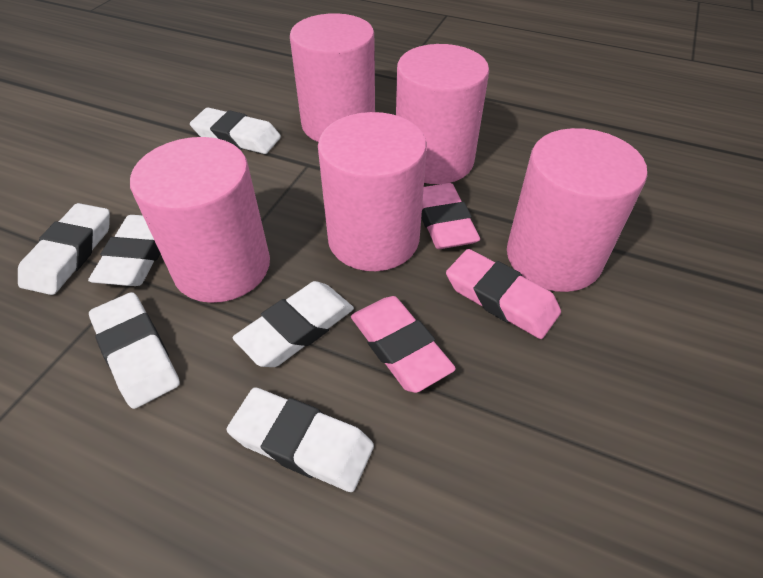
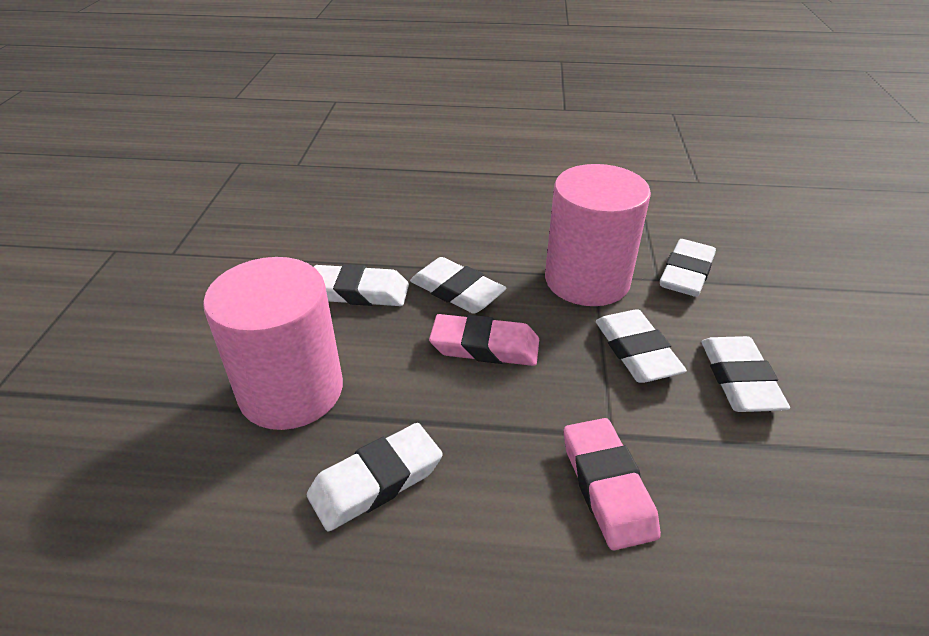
pink cylinder: [130,137,270,303] [290,13,375,142] [318,112,427,271] [396,44,489,184] [507,128,647,292] = 5 -> [203,257,343,430] [545,164,651,306] = 2
pink eraser: [351,296,456,393] [421,183,480,249] [446,249,561,339] = 3 -> [429,314,539,366] [564,418,661,550] = 2

